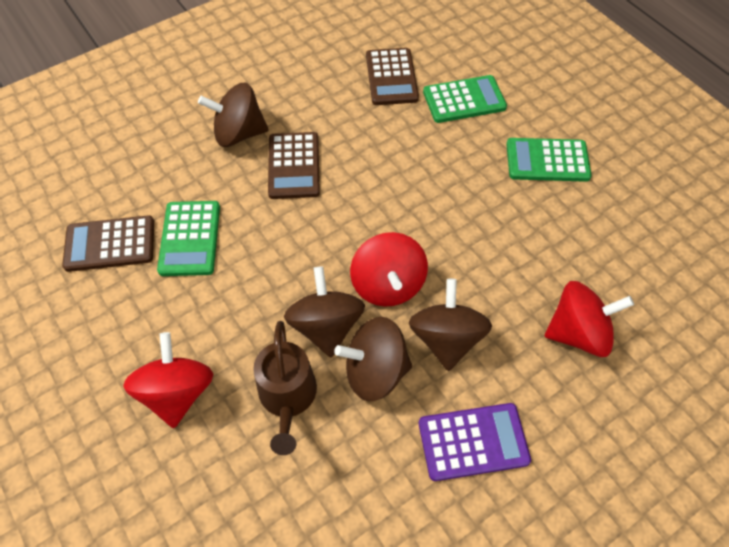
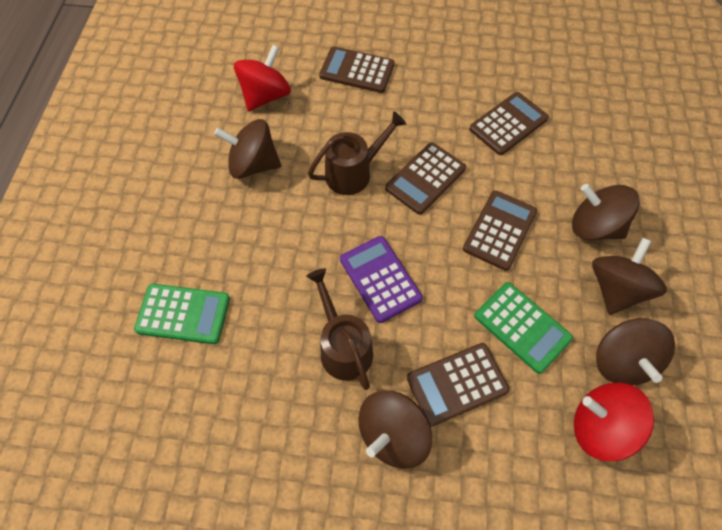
brown calculator: [62,215,154,272] [268,132,320,199] [366,48,419,105] = 3 -> [319,46,394,93] [385,142,466,215] [407,343,510,427] [463,190,537,271] [469,92,549,155] = 5
brown spinning top: [198,83,269,147] [284,266,365,357] [334,317,412,401] [409,279,492,371] = 4 -> [214,119,281,179] [359,391,432,469] [572,184,640,241] [592,238,667,315] [596,318,675,386] = 5
brown watering can: [253,321,317,455] = 1 -> [306,268,373,390] [308,111,406,195] = 2
green calculator: [157,201,220,276] [423,75,507,123] [506,138,592,182] = 3 -> [134,284,230,344] [474,282,573,374] = 2
red spinning top: [123,332,213,428] [350,232,428,307] [545,281,634,357] = 3 -> [234,45,291,111] [574,382,654,461] = 2

